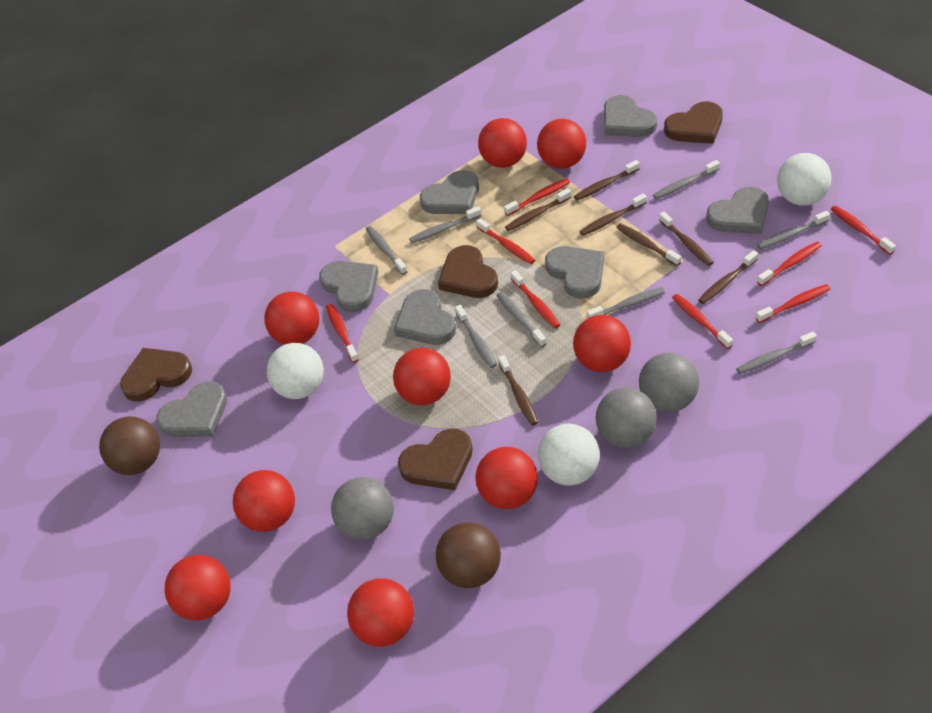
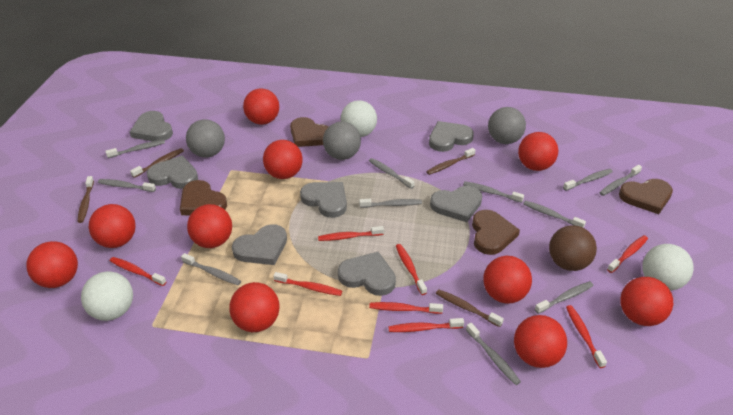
brown ball: [99,416,160,475] [436,522,501,588] = 2 -> [549,225,597,271] = 1
brown toothbrush: [498,355,538,425] [505,188,571,231] [574,160,640,201] [579,194,647,236] [616,223,681,266] [659,212,714,266] [698,250,758,304] = 7 -> [78,176,94,223] [130,148,184,178] [426,148,476,175] [436,289,504,327] = 4
grey toothbrush: [366,226,408,275] [409,206,482,243] [455,305,497,368] [496,292,547,347] [587,287,665,318] [653,160,720,199] [736,332,817,374] [757,211,830,250] = 8 -> [98,179,156,192] [105,140,165,158] [181,253,241,285] [359,199,422,208] [369,158,415,189] [463,181,524,203] [466,323,521,385] [523,200,586,228] [535,281,593,314] [563,169,613,191] [599,165,642,196] = 11
red ball: [165,555,231,620] [233,470,295,532] [264,292,319,345] [347,579,414,647] [393,348,451,406] [475,447,538,509] [478,118,527,168] [537,119,586,169] [573,315,631,372] = 9 -> [26,241,78,288] [89,204,136,248] [187,204,232,248] [229,282,280,332] [243,88,279,125] [263,140,303,179] [483,256,532,304] [514,315,567,368] [518,132,558,171] [620,277,673,326] = 10

